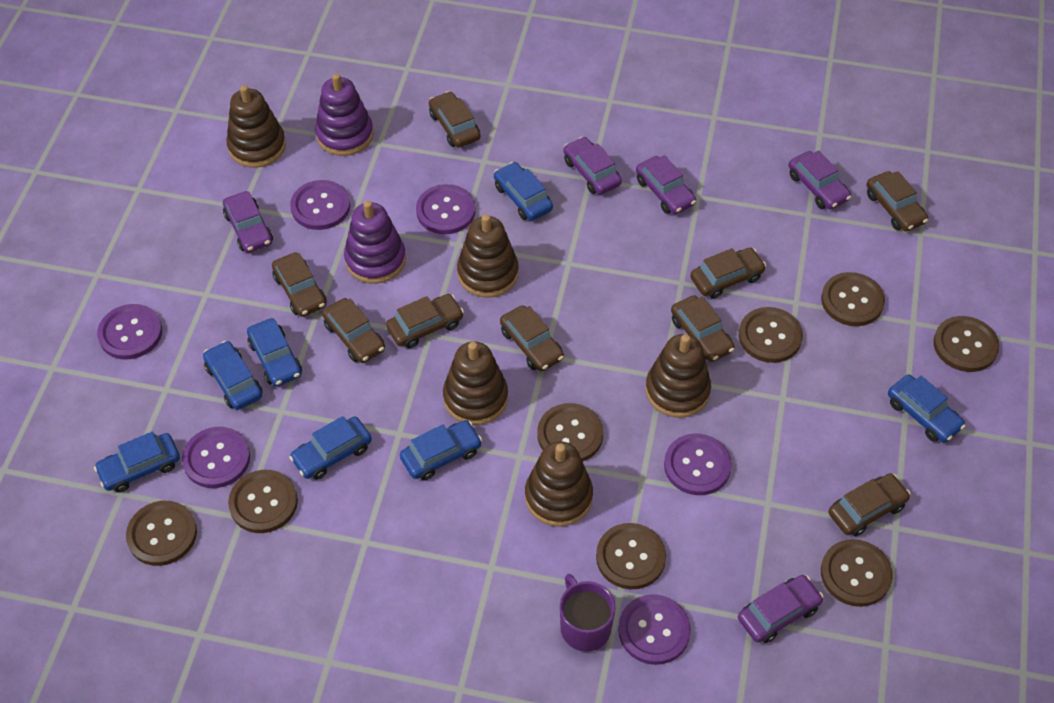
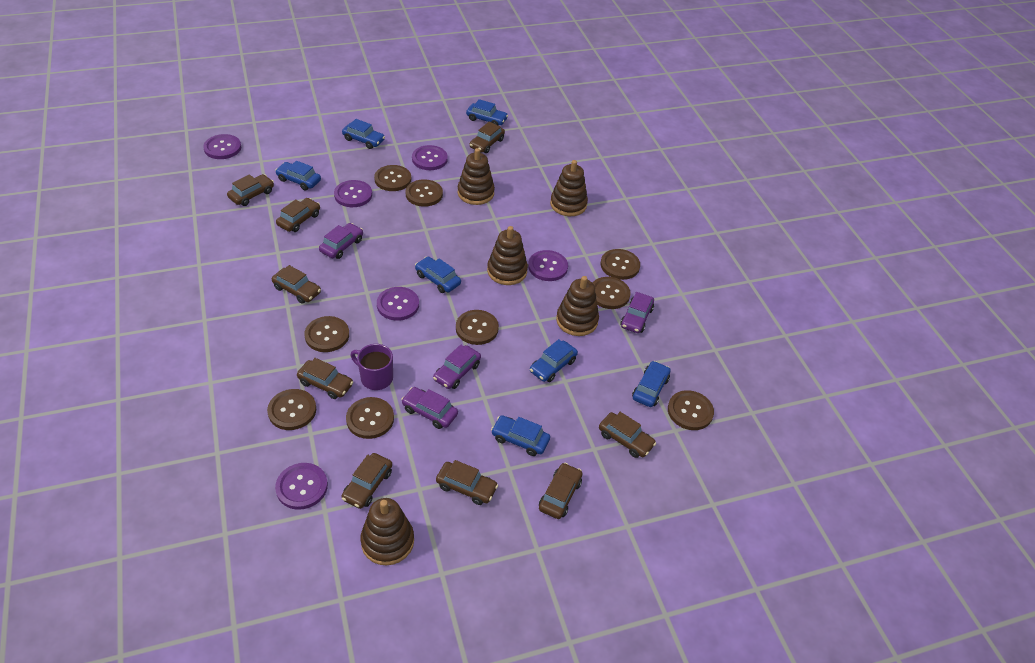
brown button: [126,501,197,566] [228,470,298,533] [537,403,603,461] [596,523,666,589] [739,307,803,363] [821,272,885,326] [821,539,893,607] [933,316,999,372] = 8 -> [267,389,316,430] [304,316,349,352] [346,397,394,439] [374,165,411,191] [405,179,443,207] [456,310,499,345] [593,277,631,309] [601,249,640,280] [668,390,714,430] = 9
purple car: [223,191,273,253] [563,137,622,195] [636,155,696,214] [738,575,824,643] [789,150,851,209] = 5 -> [319,223,363,259] [401,387,458,429] [433,344,481,389] [620,292,654,333] = 4
purple stacking toy: [315,73,373,156] [344,200,406,284] = 2 -> none = 0

